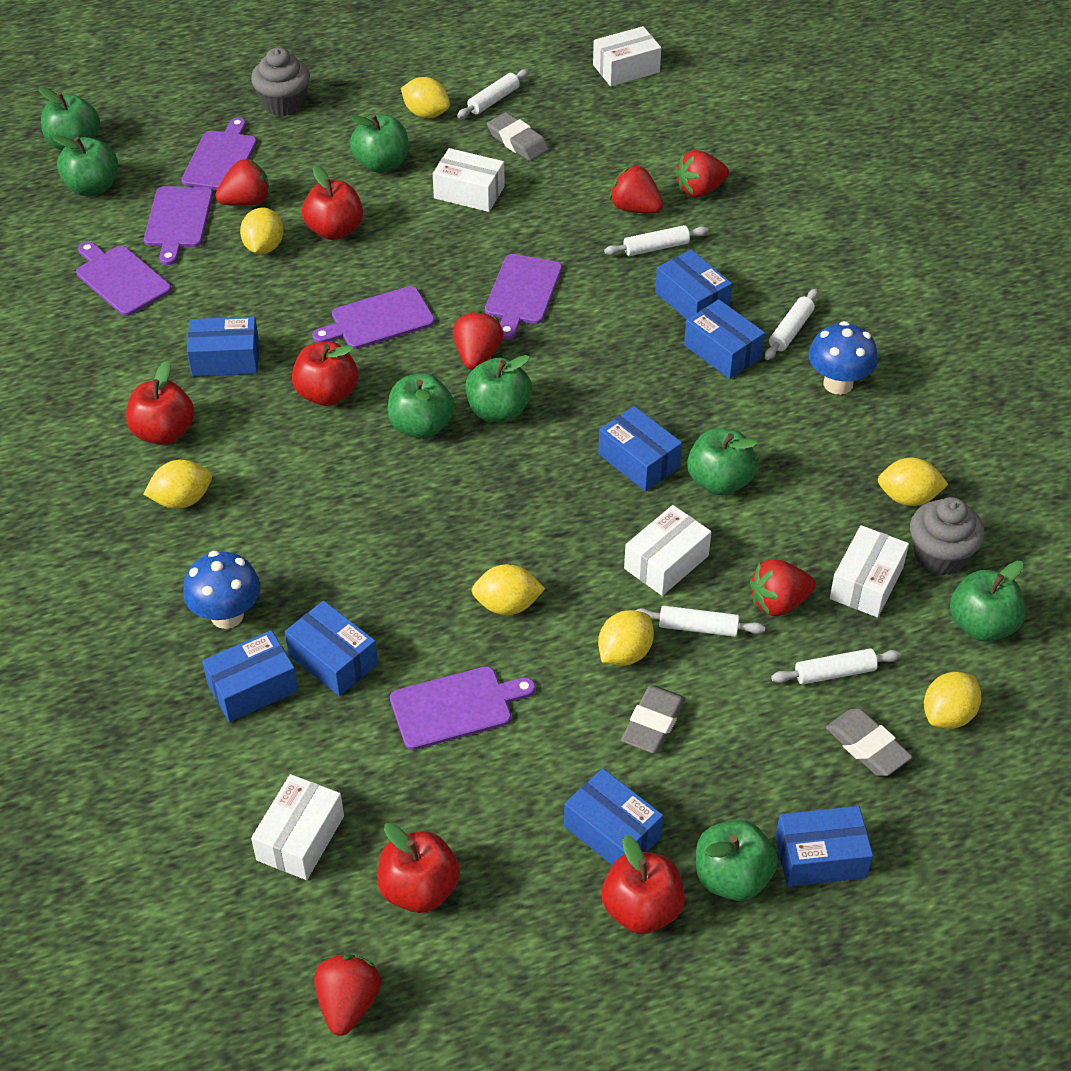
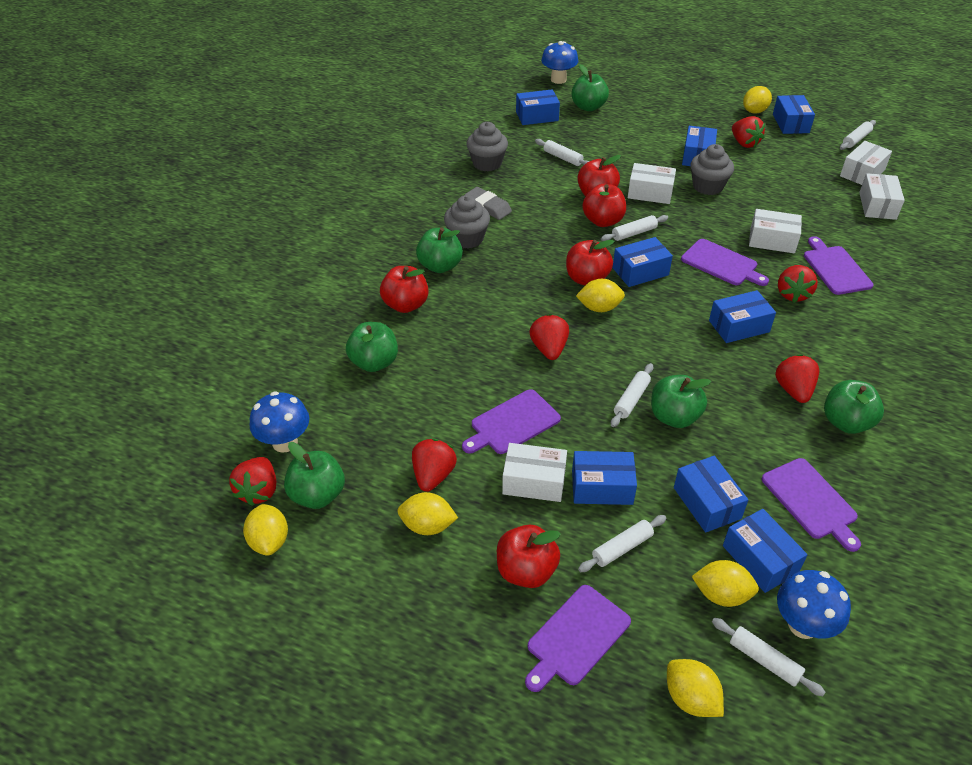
blue mushroom: [183,551,260,629] [809,321,878,395] = 2 -> [250,391,309,453] [541,41,578,84] [777,570,851,639] = 3
green apple: [39,87,100,150] [52,135,118,196] [349,114,409,173] [388,373,455,439] [465,355,532,422] [687,428,758,495] [696,820,778,901] [950,561,1026,642] = 8 -> [284,442,345,509] [346,322,398,372] [416,228,463,273] [571,64,609,111] [651,375,711,428] [824,380,884,434] = 6
grey cupcake: [251,47,310,116] [910,497,985,576] = 2 -> [444,195,490,249] [466,122,508,171] [690,144,734,195] = 3
grey eraser: [487,112,549,161] [621,685,685,754] [826,708,912,776] = 3 -> [465,187,512,220] = 1
purple cutting board: [76,242,171,316] [144,186,213,265] [181,117,257,190] [312,286,435,349] [390,666,536,750] [485,254,562,339] = 6 -> [462,389,561,454] [525,585,631,692] [681,239,769,286] [762,458,861,552] [804,236,874,295] = 5
white rolling pin: [457,69,529,119] [604,225,709,256] [635,606,765,637] [765,288,818,360] [771,648,901,684] = 5 -> [535,139,589,166] [578,515,666,572] [601,215,668,241] [611,363,653,427] [712,618,825,696] [840,120,876,150] = 6
yellow lemon: [143,460,212,509] [240,208,284,254] [401,77,450,118] [471,564,545,615] [598,610,654,666] [878,458,948,506] [924,672,982,729] = 7 -> [243,504,288,556] [397,492,458,535] [576,279,625,312] [667,659,724,717] [692,560,759,607] [743,86,772,113] = 6

